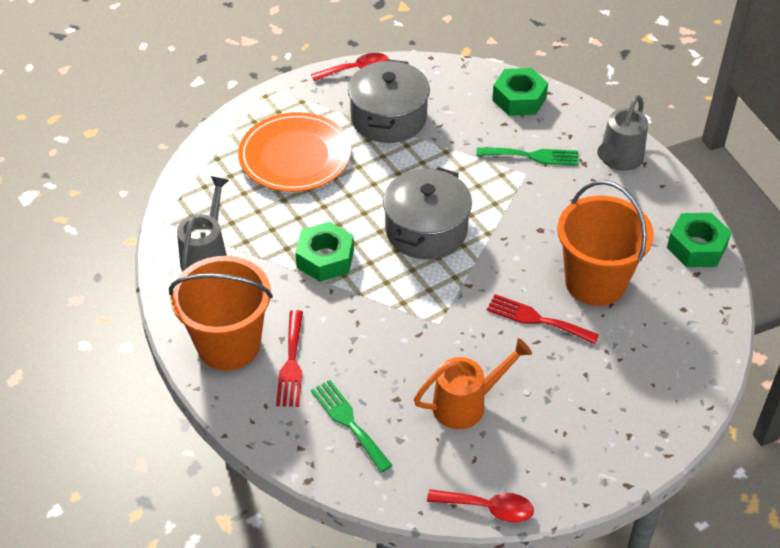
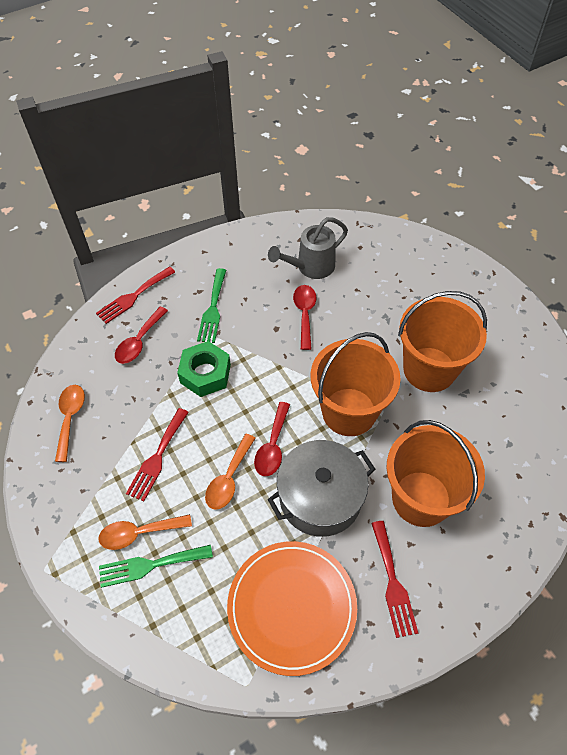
green nut: [295,222,354,282] [492,68,548,116] [667,213,731,267] = 3 -> [177,341,231,397] = 1
grey pot: [348,59,430,143] [383,167,472,260] = 2 -> [267,440,375,537] = 1
grey watering can: [177,176,229,272] [597,95,648,171] = 2 -> [268,217,348,279] = 1
orange bucket: [169,256,273,371] [557,180,654,306] = 2 -> [311,332,401,436] [386,420,485,527] [398,291,487,392] = 3
orange spoon: none = 0 -> [55,385,85,462] [98,514,192,550] [205,434,256,510] = 3
orange watering can: [414,338,532,429] = 1 -> none = 0
red fork: [276,310,303,407] [487,294,599,344] = 2 -> [96,266,175,324] [126,408,189,502] [371,521,418,638] = 3
red spoon: [311,53,388,81] [427,489,534,523] = 2 -> [115,307,168,364] [254,402,290,476] [293,285,317,350] = 3

